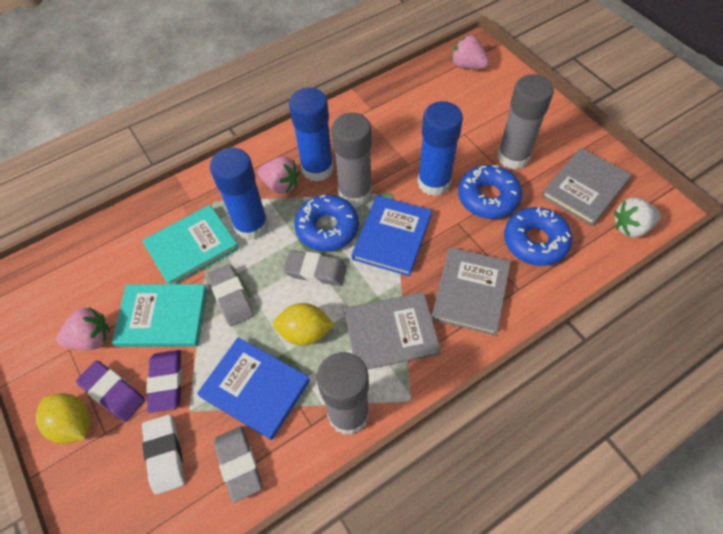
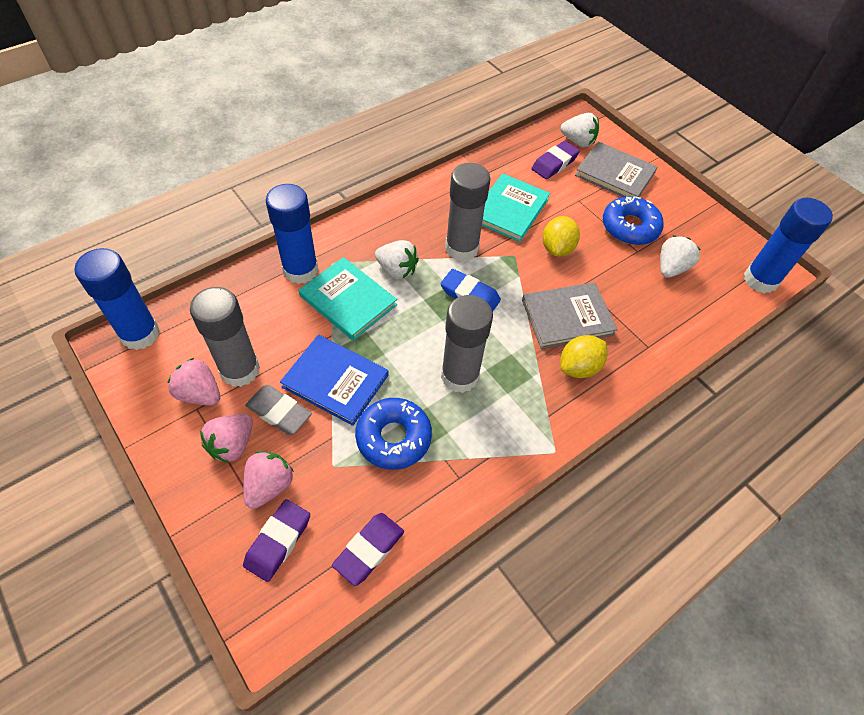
blue book: [197,337,310,440] [352,195,432,276] = 2 -> [280,335,388,426] = 1
blue donut: [295,195,359,251] [458,165,522,219] [504,207,572,266] = 3 -> [355,398,432,470] [603,196,664,245] = 2
blue eraser: none = 0 -> [440,269,501,312] = 1
grey book: [344,292,441,370] [431,247,511,336] [541,147,631,226] = 3 -> [522,282,618,349] [575,142,657,197] = 2
grey eraser: [207,264,254,326] [214,426,262,503] [283,250,347,286] = 3 -> [245,385,312,435] = 1
purple eraser: [76,360,145,422] [146,350,182,413] = 2 -> [243,499,310,582] [332,513,404,586] [532,141,580,179] = 3
white eraser: [142,414,185,494] = 1 -> none = 0
white strawberry: [614,198,661,238] = 1 -> [375,240,419,279] [561,113,599,147] [660,235,701,278] = 3

